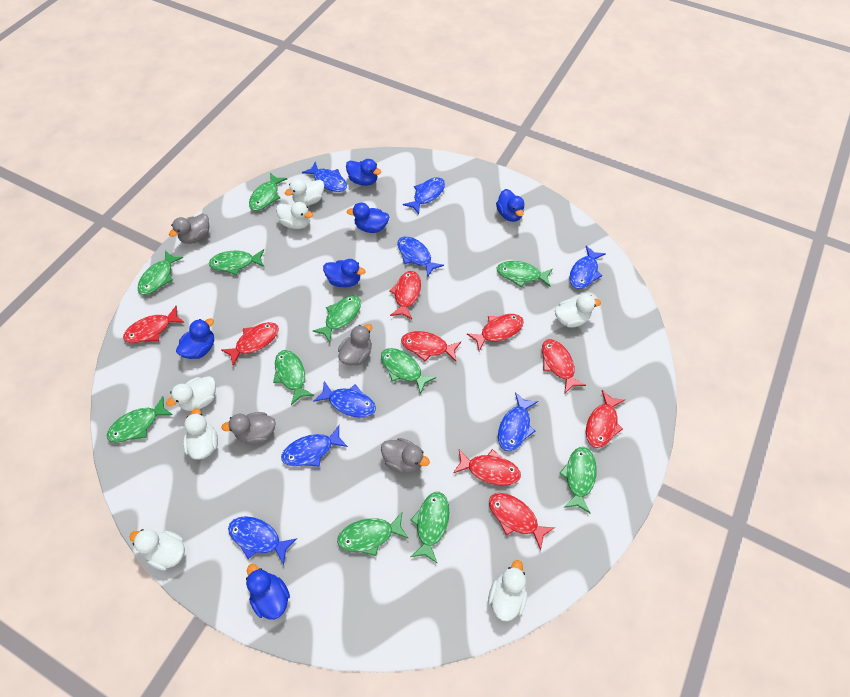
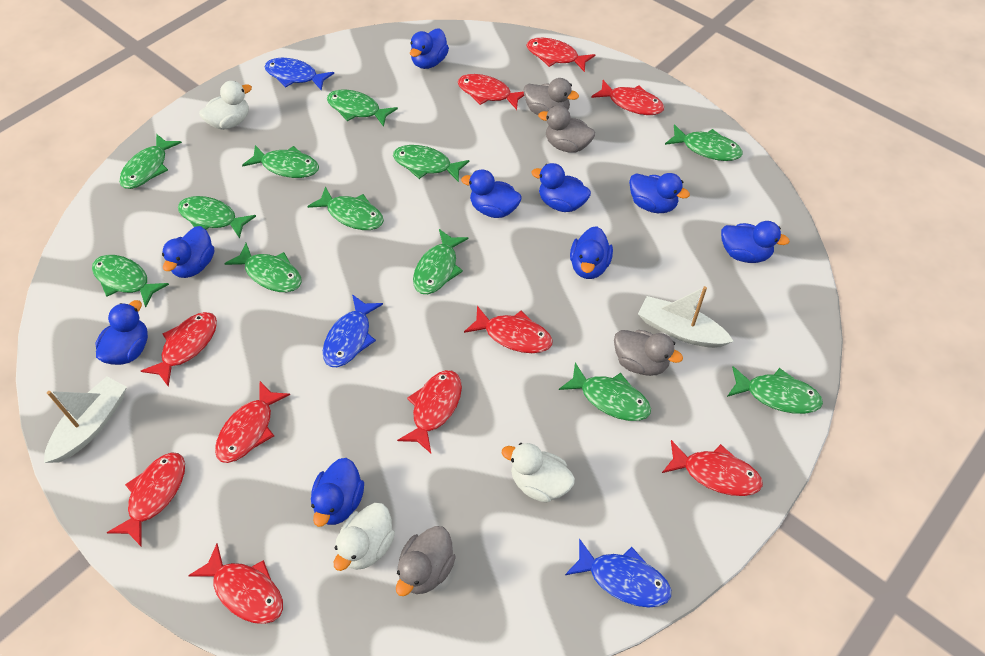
blue duck: [176,318,214,359] [246,564,290,620] [323,259,366,287] [346,159,381,186] [347,202,389,233] [496,189,524,222] = 6 -> [95,300,148,365] [162,226,214,278] [311,458,364,527] [410,28,449,69] [461,169,522,218] [531,163,591,212] [570,226,613,279] [629,173,690,213] [721,221,790,263] = 9
blue fish: [228,516,297,565] [281,425,348,467] [302,161,347,192] [313,381,376,418] [397,237,444,277] [403,177,445,214] [498,392,538,451] [569,246,606,289] = 8 -> [265,58,334,91] [323,294,383,367] [565,538,671,608] = 3
green fish: [107,396,173,442] [137,250,184,295] [209,249,264,275] [249,173,287,211] [273,350,314,405] [312,296,361,342] [337,512,409,556] [381,348,436,395] [410,492,449,564] [497,261,553,288] [559,447,597,514] = 11 -> [92,255,169,307] [119,134,182,189] [178,196,256,239] [224,243,302,292] [242,145,319,178] [307,186,384,230] [327,89,398,127] [393,145,469,182] [413,229,469,294] [559,363,651,421] [665,124,743,161] [727,366,823,414] = 12
red fish: [123,306,185,343] [221,322,279,366] [389,271,421,319] [401,331,461,362] [453,449,521,485] [467,314,524,351] [489,493,555,550] [542,339,586,394] [586,390,625,448] = 9 -> [107,452,185,546] [141,312,217,387] [188,543,283,624] [215,381,290,463] [397,370,462,453] [458,74,524,110] [464,306,553,353] [526,38,595,72] [591,80,664,115] [662,440,763,496] = 10
white boat: none = 0 -> [44,376,127,463] [638,286,734,348] = 2
white duck: [130,529,185,570] [166,376,216,411] [183,408,218,460] [276,202,313,229] [285,179,324,206] [488,560,527,621] [555,294,601,328] = 7 -> [199,81,252,130] [334,503,395,571] [502,443,575,503] = 3

